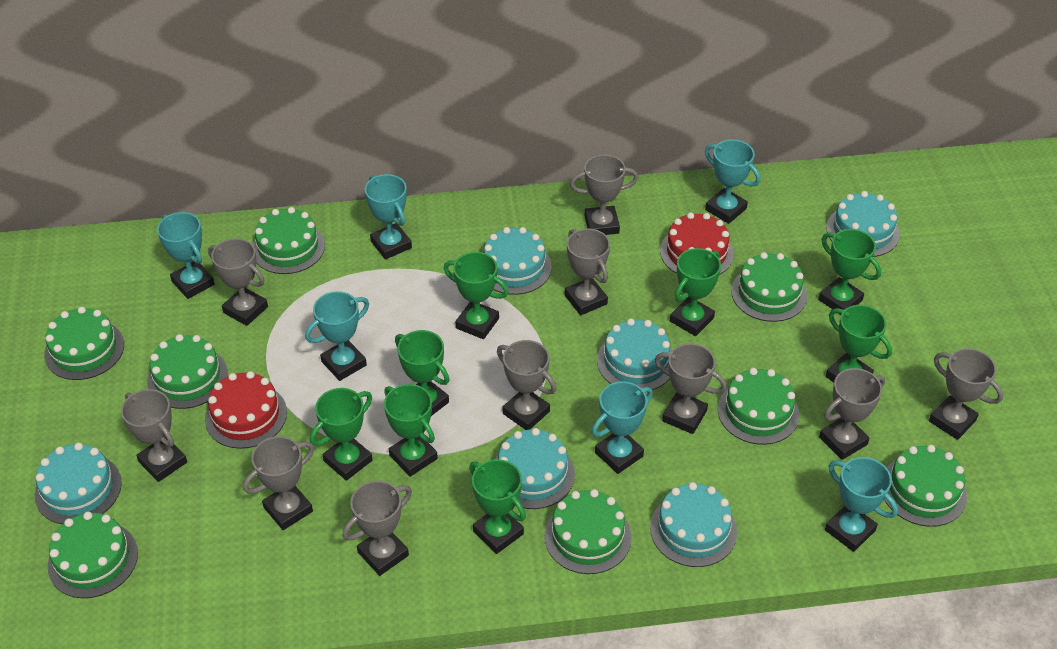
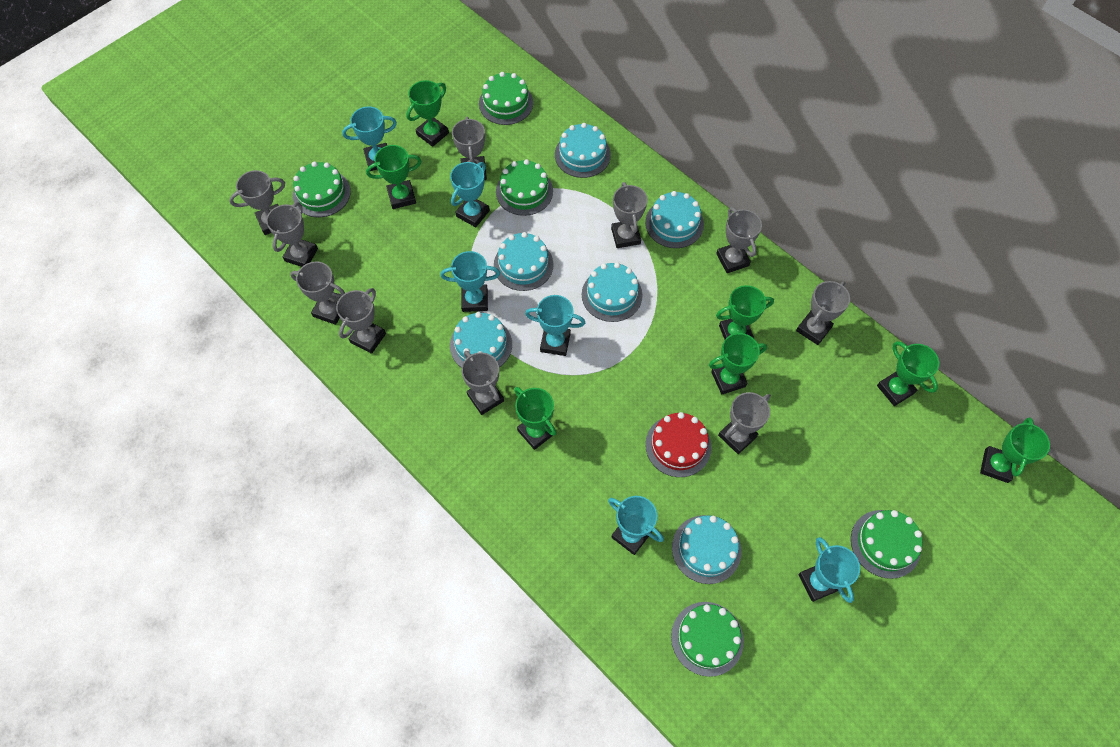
green cake: [44,307,124,380] [48,512,138,598] [147,334,228,409] [252,207,325,274] [544,489,632,574] [718,368,799,445] [731,252,807,322] [884,445,967,527] = 8 -> [293,161,351,218] [479,72,533,125] [496,159,553,216] [671,602,744,677] [851,510,923,579] = 5
green trophy: [310,388,372,481] [384,384,438,477] [395,330,450,416] [444,252,509,339] [469,459,526,554] [670,248,721,336] [818,229,881,315] [826,305,892,382] = 8 -> [366,145,422,209] [406,80,449,147] [514,387,556,450] [709,333,767,394] [716,285,774,340] [877,341,939,406] [980,417,1050,483] = 7
red cake: [205,371,287,449] [660,212,734,274] = 2 -> [645,412,711,477] = 1

